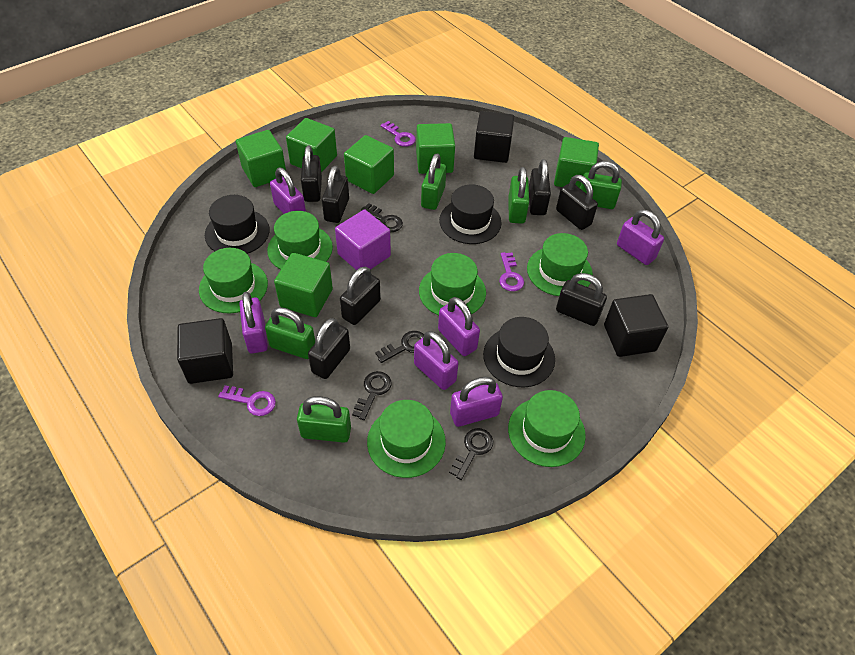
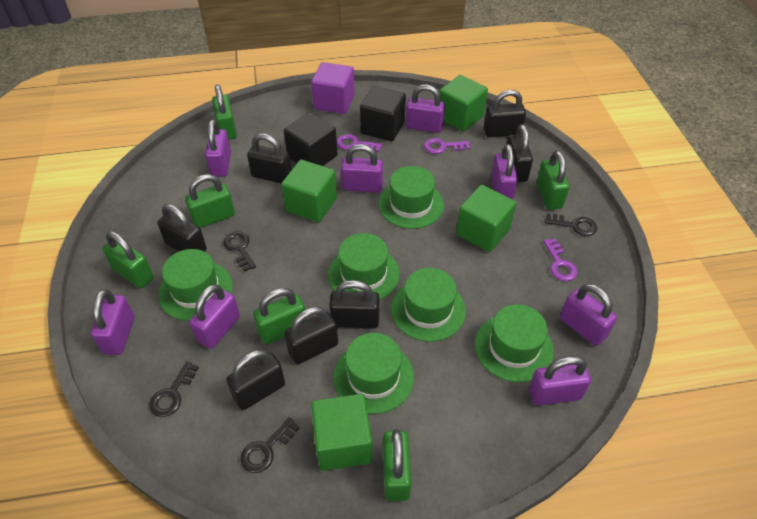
black cube: [177,318,233,384] [474,111,514,163] [604,294,668,357] = 3 -> [284,112,338,166] [360,86,406,141] = 2
black hat: [205,195,269,254] [439,184,502,244] [483,317,555,387] = 3 -> none = 0
green cube: [236,130,286,187] [274,253,333,317] [286,118,337,172] [344,135,394,194] [416,123,455,174] [554,137,599,188] = 6 -> [281,160,337,223] [311,394,372,471] [439,75,488,132] [456,185,516,252] = 4
green padlock: [265,307,315,359] [297,396,351,443] [421,153,446,210] [508,167,529,224] [580,161,622,209] = 5 -> [102,231,154,289] [185,174,235,228] [212,85,237,140] [253,288,307,344] [383,429,411,501] [537,150,569,210] = 6
purple padlock: [239,292,268,353] [270,168,306,214] [414,331,459,390] [438,297,480,356] [450,377,503,427] [617,210,664,265] = 6 -> [91,289,135,355] [190,284,240,349] [205,119,231,177] [341,144,383,193] [406,84,445,133] [491,144,518,199] [529,356,591,406] [560,284,617,346] = 8

